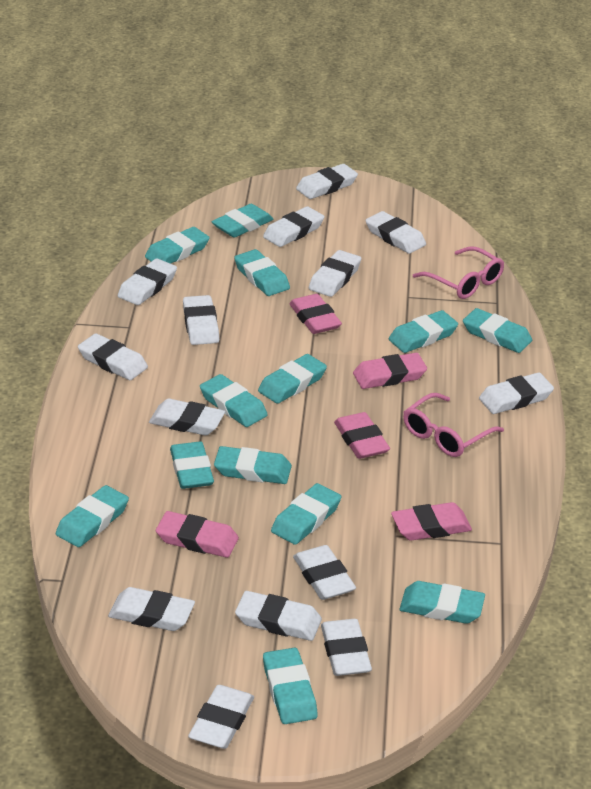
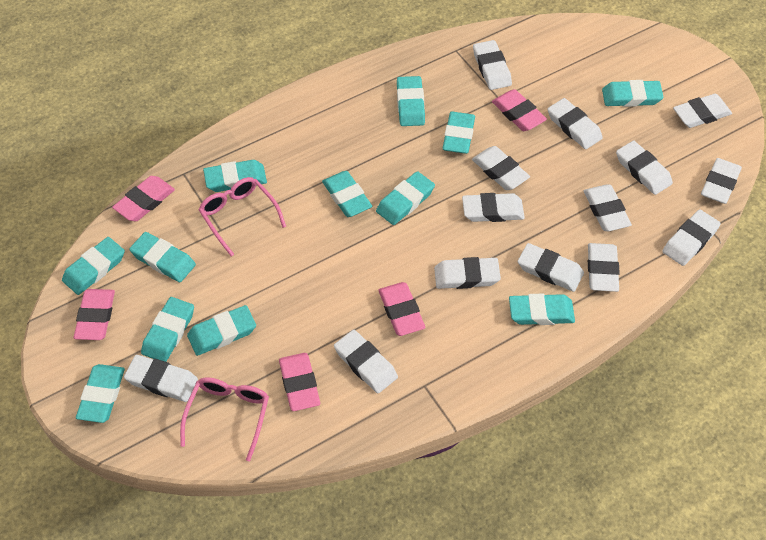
turquoise eraser: [56,485,129,547] [145,227,210,264] [170,441,214,489] [200,374,268,427] [212,204,274,238] [214,446,292,484] [234,249,290,296] [258,354,327,404] [263,648,318,724] [271,483,341,545] [389,310,458,353] [400,581,485,624] [463,308,532,353] = 13 -> [62,237,125,295] [76,364,125,423] [129,232,196,282] [141,297,194,362] [187,305,256,356] [203,160,267,192] [322,171,372,217] [376,171,435,225] [397,76,425,126] [443,112,475,154] [509,294,575,325] [602,80,663,107] = 12

